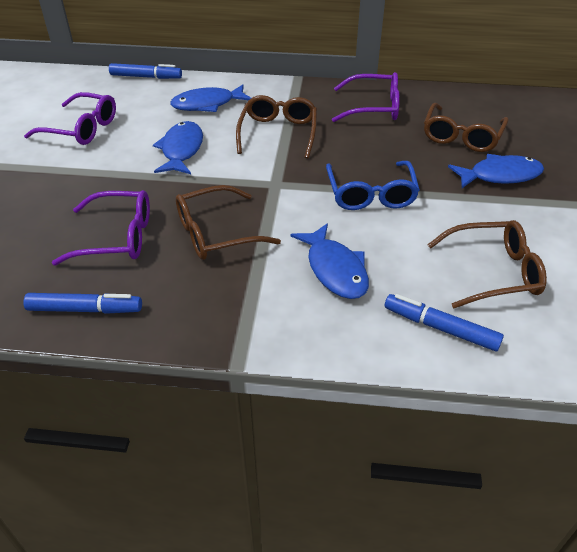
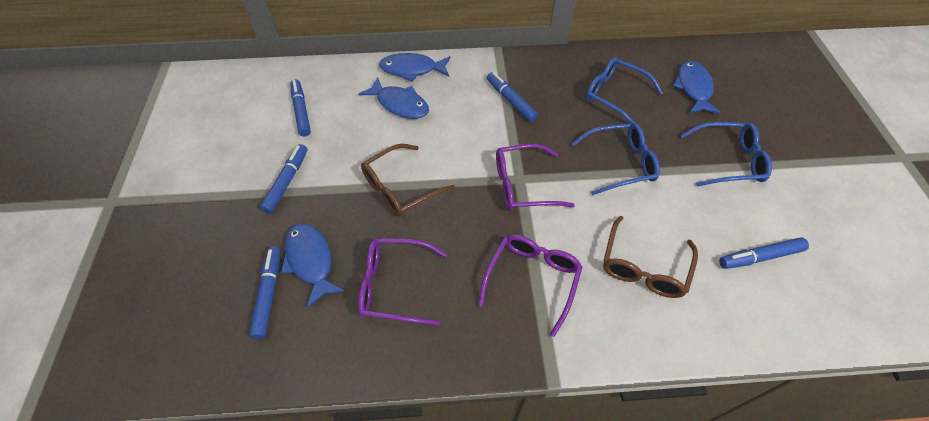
blue glasses: [326,161,420,210] = 1 -> [571,123,660,195] [586,57,663,123] [680,122,772,187] = 3
blue marker: [23,293,142,314] [109,63,182,79] [385,294,504,351] = 3 -> [249,247,280,339] [260,144,307,214] [290,79,311,137] [487,72,538,122] [719,237,809,269] = 5
brown glasses: [176,185,281,260] [236,95,317,158] [424,103,509,152] [427,220,547,308] = 4 -> [361,144,455,217] [603,216,698,298] = 2

